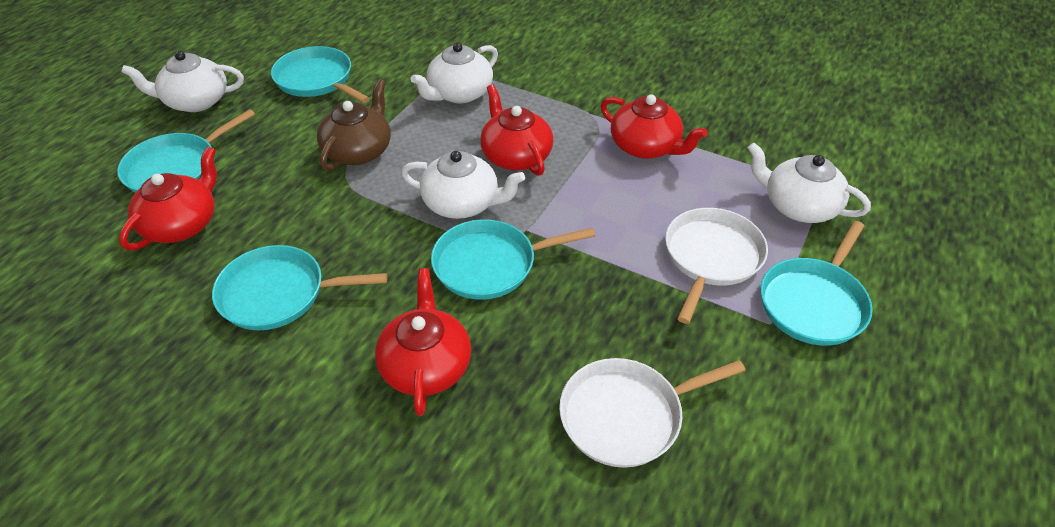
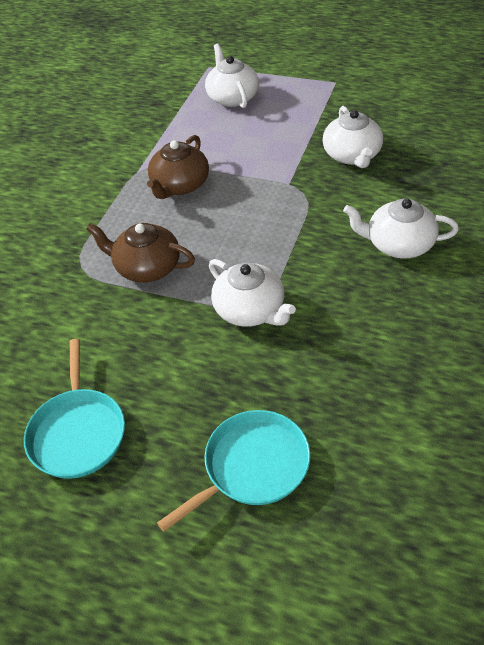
brown teapot: [317,79,391,171] = 1 -> [86,223,195,283] [147,135,209,199] = 2
red teapot: [119,146,217,250] [375,268,471,416] [480,85,553,176] [601,95,707,159] = 4 -> none = 0
turquoise pan: [117,109,255,193] [212,245,387,330] [271,46,370,103] [431,219,595,300] [761,221,873,346] = 5 -> [24,339,125,479] [157,410,310,532] = 2
white pan: [559,358,746,468] [665,208,768,324] = 2 -> none = 0

